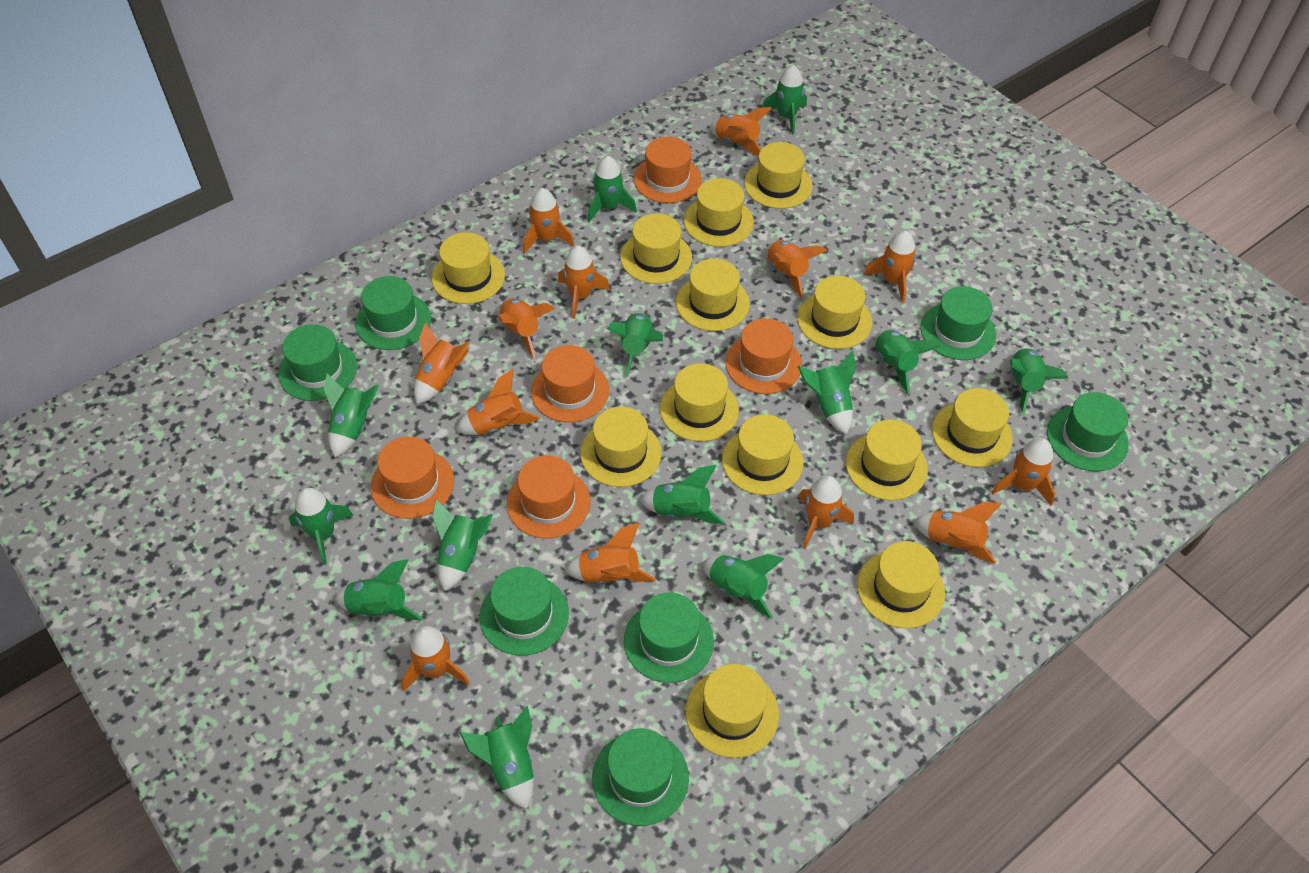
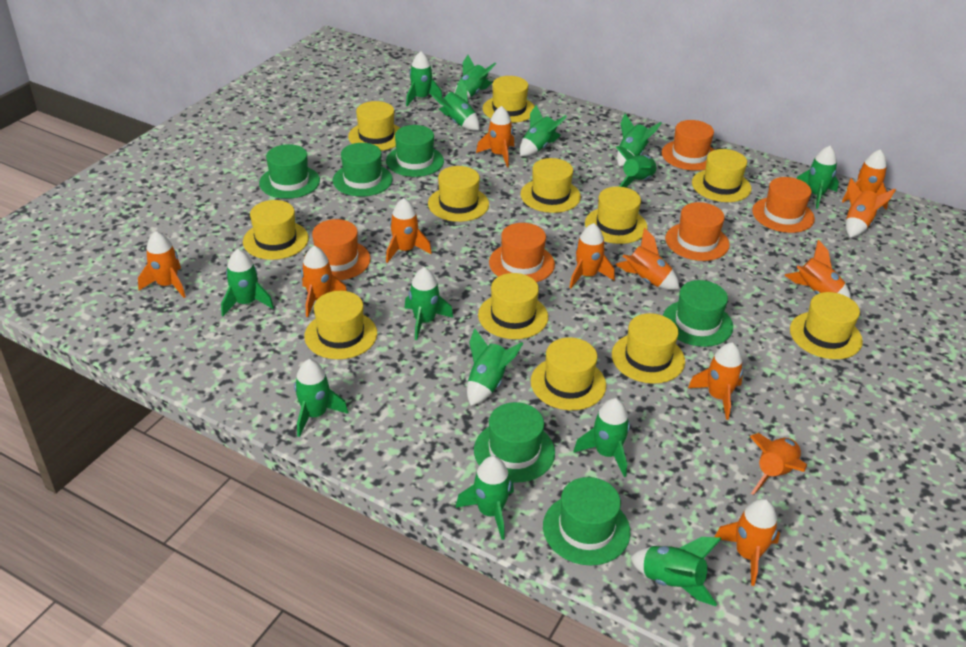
green hat: [278,324,357,401] [355,276,431,350] [479,567,569,656] [592,728,689,826] [624,593,714,683] [920,286,996,360] [1047,392,1129,471] = 7 -> [259,144,320,199] [333,143,393,197] [386,125,444,177] [474,402,555,482] [543,477,630,565] [663,280,733,347] = 6
green rocket: [289,488,354,565] [324,373,379,458] [335,559,423,620] [432,500,493,591] [459,706,534,809] [588,156,637,222] [607,313,663,377] [640,465,724,524] [703,554,784,619] [762,65,807,135] [797,351,856,434] [875,330,940,394] [1010,348,1068,414] = 13 -> [221,249,274,316] [294,359,348,437] [405,267,453,340] [406,51,443,106] [432,79,479,131] [454,55,496,99] [455,456,514,540] [467,328,523,406] [520,105,567,156] [573,398,630,477] [616,146,657,188] [617,114,662,167] [630,537,721,606] [797,146,839,209] = 14
orange rocket: [401,626,470,692] [414,322,470,404] [456,369,540,435] [498,298,555,358] [523,188,574,254] [558,246,610,319] [565,523,656,584] [710,107,772,156] [767,240,828,298] [798,476,854,549] [864,231,916,303] [914,502,1001,564] [991,438,1055,506] = 13 -> [138,231,186,298] [301,246,347,317] [386,198,432,263] [476,106,514,167] [569,223,615,288] [615,227,679,290] [688,342,743,420] [715,499,780,586] [749,433,807,495] [784,240,851,299] [842,149,888,209] [846,178,896,237] = 12
yellow hat: [432,232,505,304] [580,407,662,487] [620,213,692,284] [660,363,739,442] [676,258,750,331] [684,178,754,247] [686,664,779,758] [722,414,803,495] [744,142,813,209] [797,276,872,349] [846,419,928,500] [857,541,945,629] [932,388,1013,467] = 13 -> [243,200,309,260] [304,291,377,359] [348,101,400,151] [428,166,489,222] [478,273,548,339] [483,76,535,123] [520,158,581,213] [531,337,606,410] [585,187,648,244] [612,313,685,384] [692,149,751,202] [790,292,863,359] = 12

